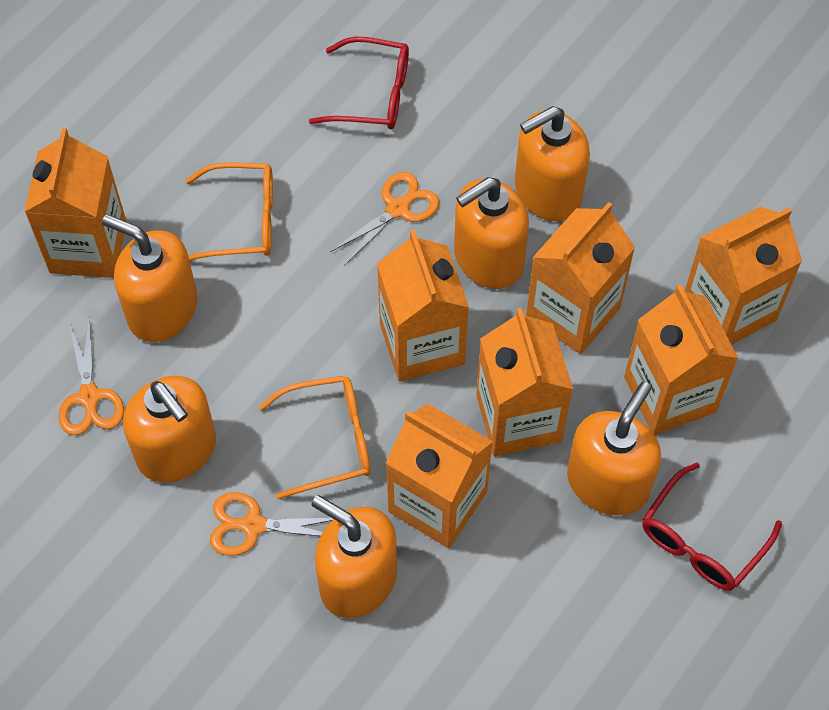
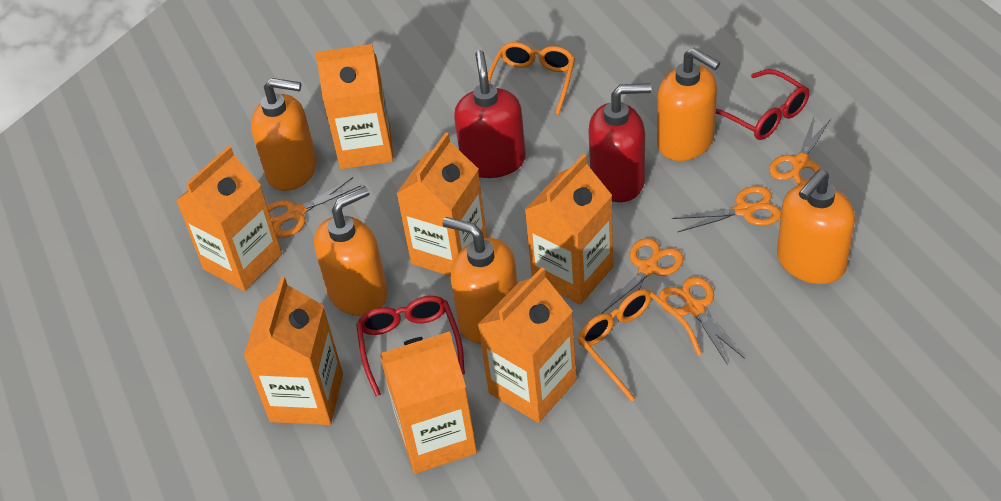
orange scissors: [59,316,124,435] [210,492,333,556] [330,172,439,266] = 3 -> [267,177,361,238] [602,238,684,322] [658,277,745,365] [672,186,781,233] [769,115,831,185] = 5
orange soap dispenser: [102,214,197,342] [123,376,216,482] [311,495,397,618] [454,177,529,289] [515,106,590,221] [567,382,661,515] = 6 -> [251,78,317,191] [314,186,388,316] [442,217,518,344] [657,48,720,161] [777,169,855,284] = 5
red soap dispenser: none = 0 -> [454,50,526,178] [589,83,651,202] = 2

